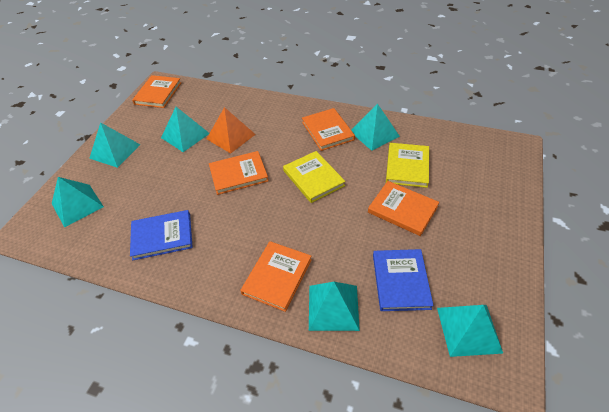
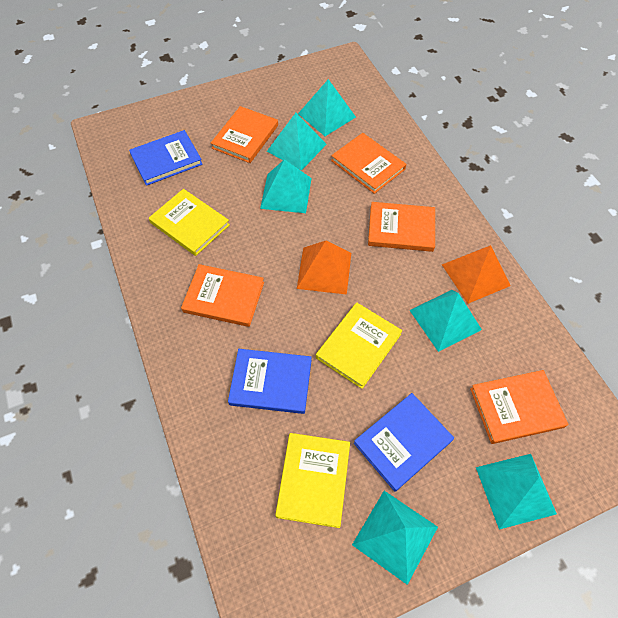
blue book: [130,210,193,260] [373,249,434,311] = 2 -> [129,130,203,186] [228,349,312,414] [354,393,454,492] = 3
orange pyramid: [207,107,256,154] = 1 -> [297,241,351,295] [442,245,511,304] = 2
yellow book: [283,151,345,203] [386,143,429,188] = 2 -> [149,189,230,256] [275,433,350,528] [316,303,402,389] = 3

